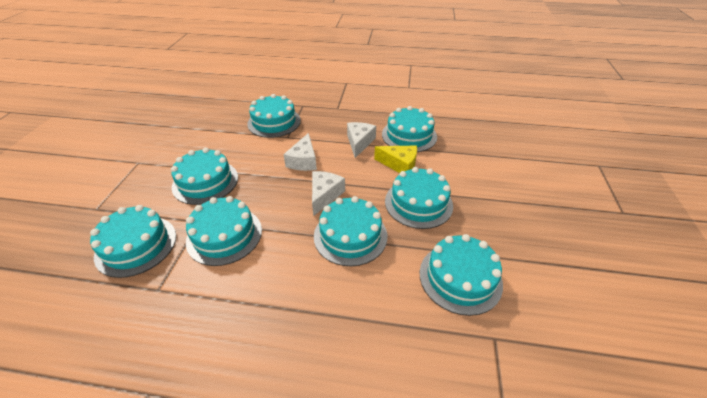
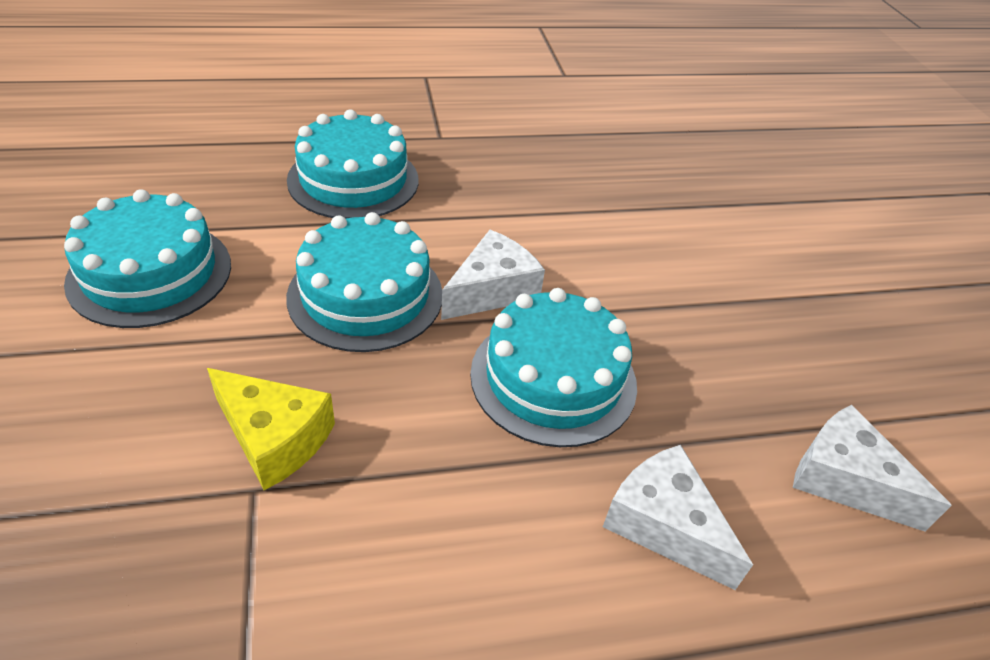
turquoise cake: [90,205,176,278] [171,148,238,205] [186,196,262,266] [247,94,301,138] [314,196,387,266] [382,106,437,152] [385,167,453,229] [420,234,503,316] = 8 -> [64,189,231,328] [286,212,442,352] [287,109,418,219] [470,288,637,447] = 4

